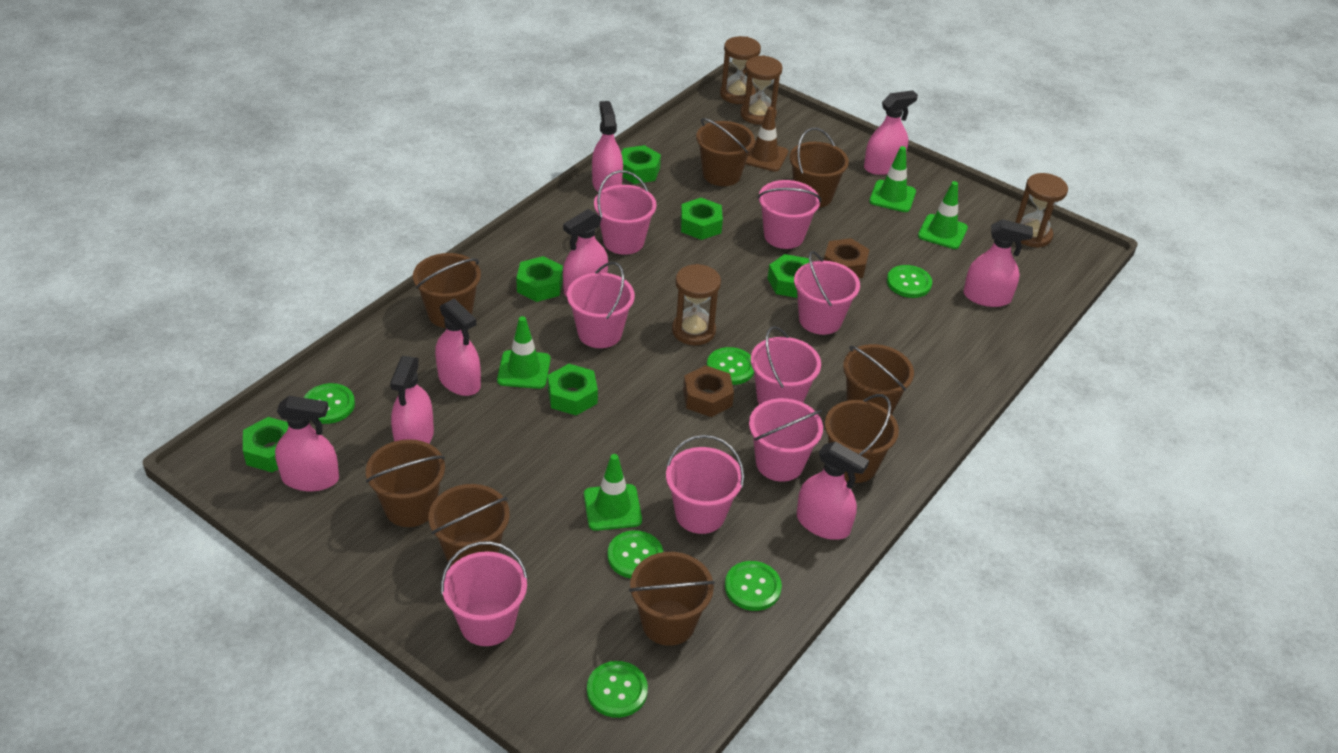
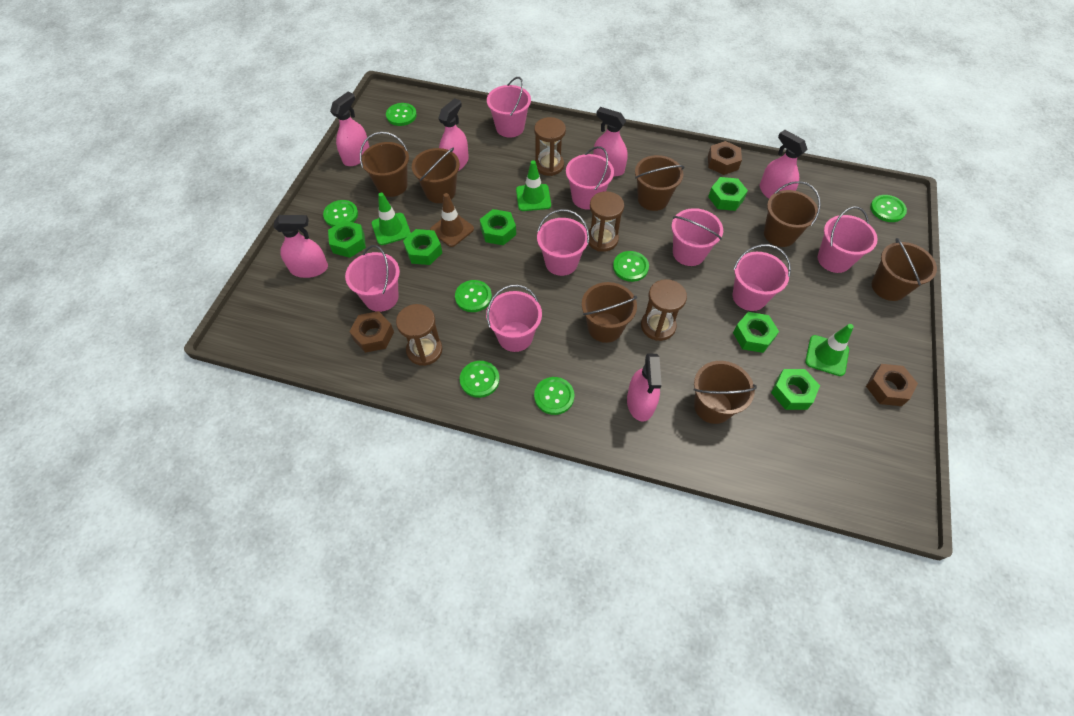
brown bucket: [366,439,445,527] [413,253,481,328] [428,484,510,566] [629,552,715,646] [696,118,755,186] [789,128,849,208] [825,394,899,483] [843,344,914,414] = 8 -> [360,132,409,197] [412,148,460,203] [582,282,637,343] [635,155,684,211] [693,361,757,424] [764,181,821,247] [872,238,937,301] = 7
brown nut: [683,365,734,417] [824,238,870,278] = 2 -> [349,311,394,353] [708,141,742,175] [866,364,918,406] = 3
green button: [304,383,355,424] [587,661,648,718] [607,530,663,579] [707,347,754,385] [725,561,782,611] [887,265,932,298] = 6 -> [323,200,358,227] [386,103,417,126] [455,280,492,312] [460,361,500,398] [534,377,574,415] [613,251,649,282] [870,195,907,222] = 7
green traffic cone: [497,316,551,389] [584,454,642,531] [869,146,916,212] [918,181,968,249] = 4 -> [371,193,411,245] [516,160,551,211] [805,324,854,376] = 3
pink spray bottle: [275,396,339,491] [390,356,434,444] [435,298,481,396] [563,209,608,297] [592,101,623,192] [797,441,869,540] [864,90,918,175] [963,219,1033,307] = 8 -> [273,215,328,278] [330,92,369,166] [438,98,469,171] [593,107,627,177] [627,354,662,422] [760,130,808,199] = 6

